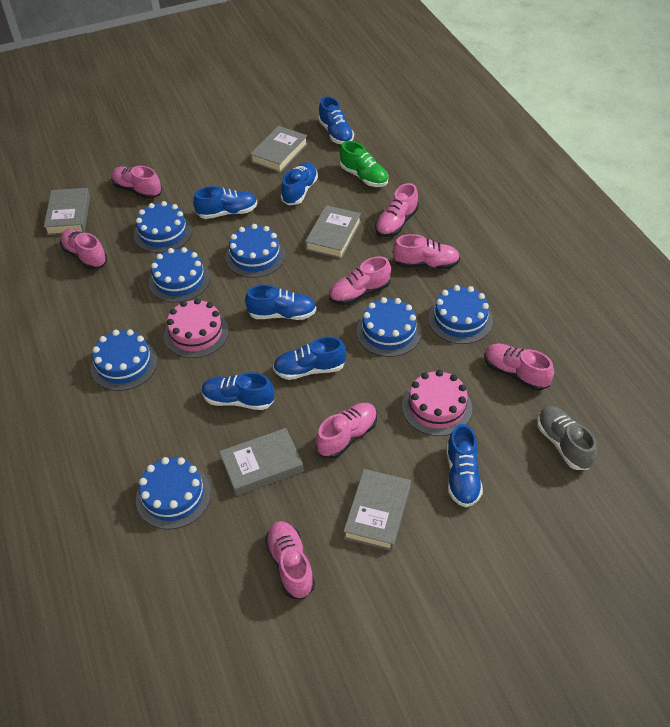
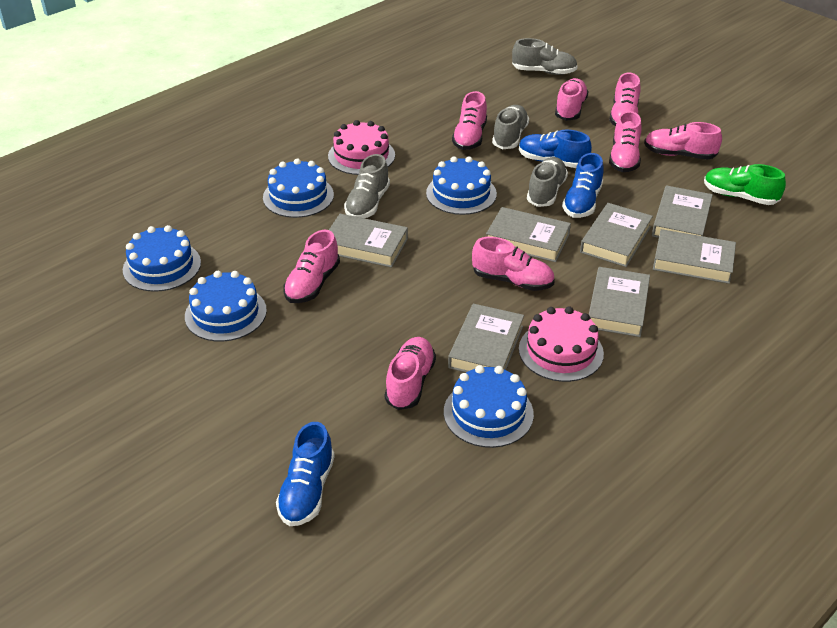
blue cake: [91,329,158,391] [134,201,192,253] [136,457,211,529] [149,247,210,303] [225,224,285,278] [356,297,422,357] [428,285,493,344] = 7 -> [123,225,201,292] [185,271,267,342] [263,159,334,218] [426,156,497,215] [444,365,534,448] = 5
blue shoe: [193,186,258,219] [201,372,274,410] [245,285,317,320] [273,336,346,380] [281,162,318,205] [318,96,354,145] [446,424,483,507] = 7 -> [276,422,335,526] [519,130,592,168] [562,153,604,218] = 3
grey book: [44,188,90,235] [219,428,304,496] [250,126,308,173] [305,205,361,259] [343,469,411,551] = 5 -> [329,214,408,268] [448,304,524,372] [486,207,571,262] [580,203,653,267] [589,267,650,337] [652,185,713,238] [653,229,736,284] = 7
grey shoe: [537,406,597,470] = 1 -> [344,154,390,218] [492,105,529,149] [512,38,578,75] [527,157,568,207] = 4

